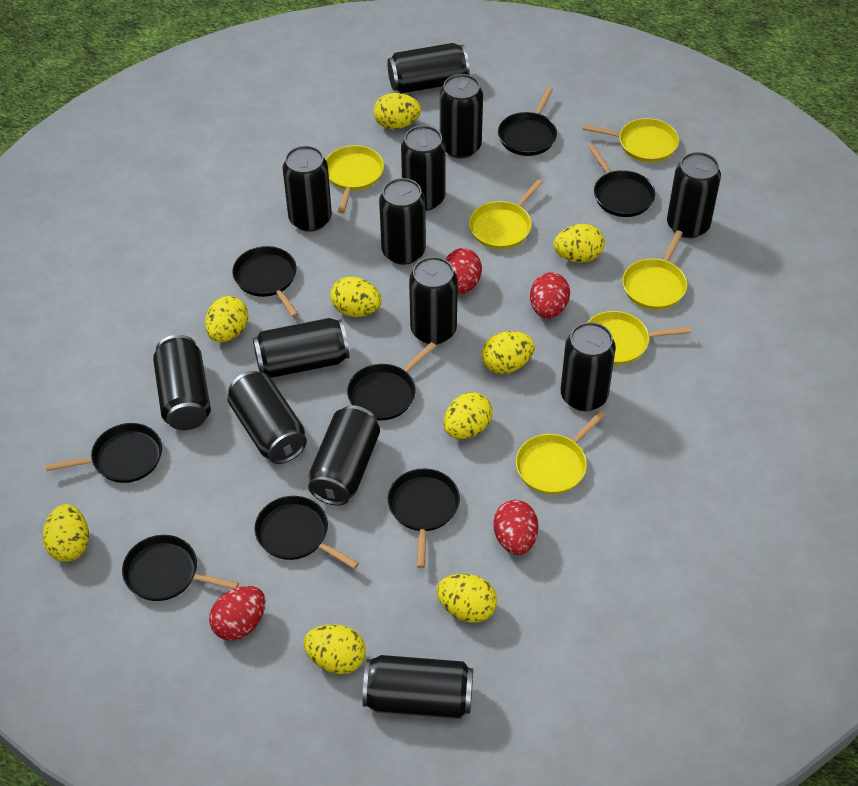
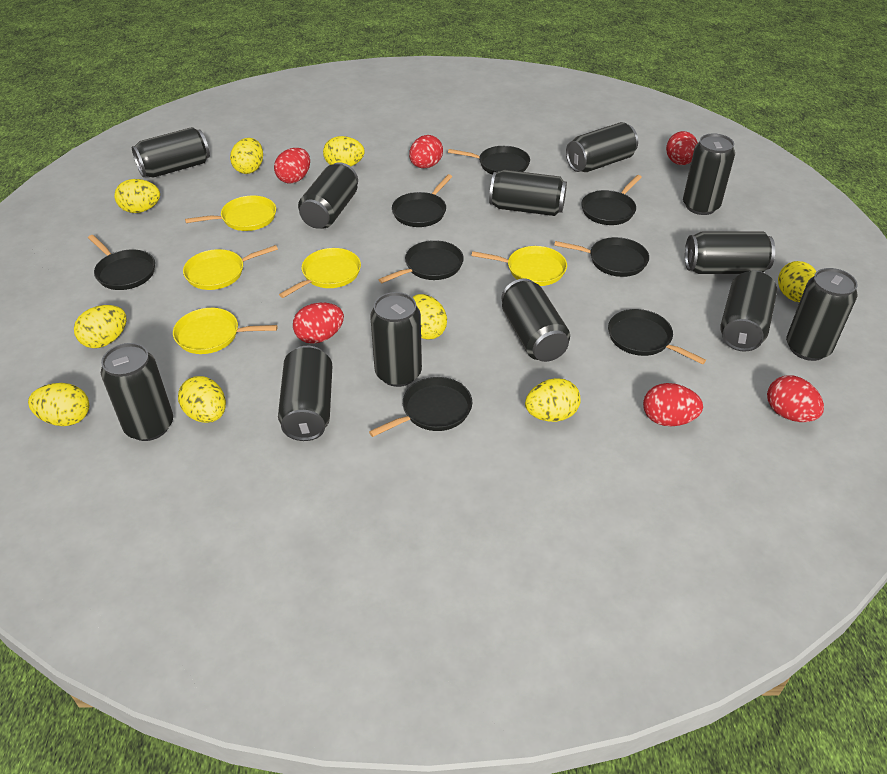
black can: [153,335,211,430] [227,371,307,464] [253,318,349,378] [282,146,332,232] [308,405,380,506] [362,655,473,719] [379,178,426,265] [387,43,470,94] [401,125,446,211] [409,257,458,345] [440,74,483,158] [561,322,616,411] [667,152,721,238] = 13 -> [101,343,173,441] [132,127,210,178] [278,346,332,441] [298,162,358,229] [370,292,422,387] [489,170,567,216] [501,279,570,362] [566,122,638,172] [683,133,735,215] [685,232,775,274] [720,271,777,352] [786,268,857,361] = 12
red egg: [209,586,266,641] [446,248,482,294] [493,500,538,555] [530,272,570,318] = 4 -> [274,148,310,184] [293,302,344,344] [409,135,443,168] [643,383,703,426] [666,131,698,165] [767,375,824,422] = 6
yellow pan: [326,145,384,213] [469,179,543,249] [516,411,605,494] [583,118,679,162] [588,311,691,365] [622,230,687,310] = 6 -> [173,308,278,354] [183,245,278,290] [185,195,276,231] [279,248,361,298] [471,246,567,286] = 5

